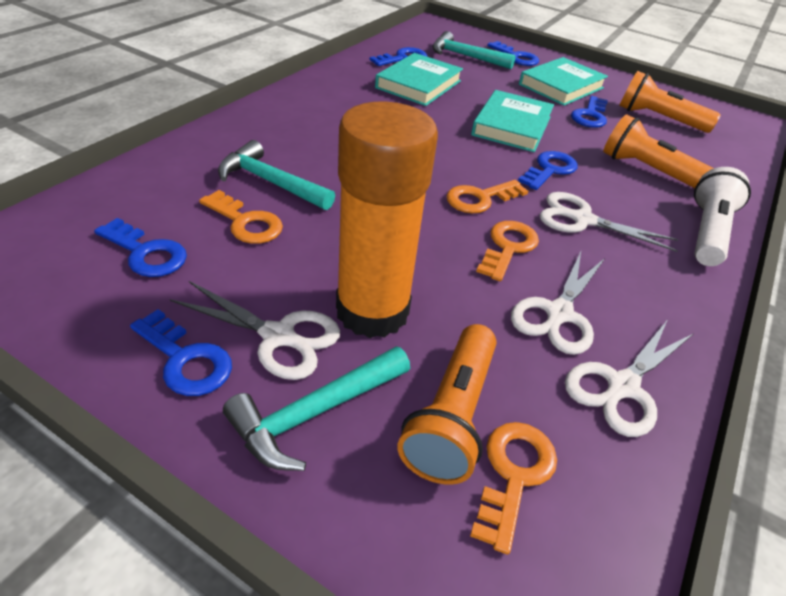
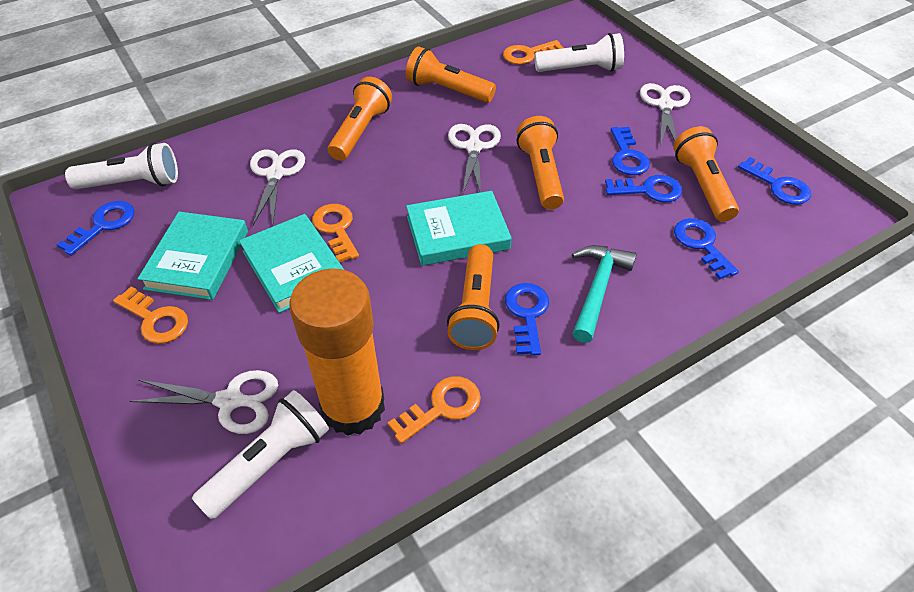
orange flashlight: [397,324,497,485] [603,114,714,188] [619,71,721,133] = 3 -> [328,77,392,161] [406,47,496,103] [447,244,500,350] [517,116,564,210] [673,126,739,222] = 5
turquoise hammer: [218,140,335,210] [223,346,410,471] [432,31,516,69] = 3 -> [572,245,637,343] = 1
white flashlight: [694,167,751,266] = 1 -> [65,143,178,189] [192,390,329,519] [534,33,624,72] = 3

